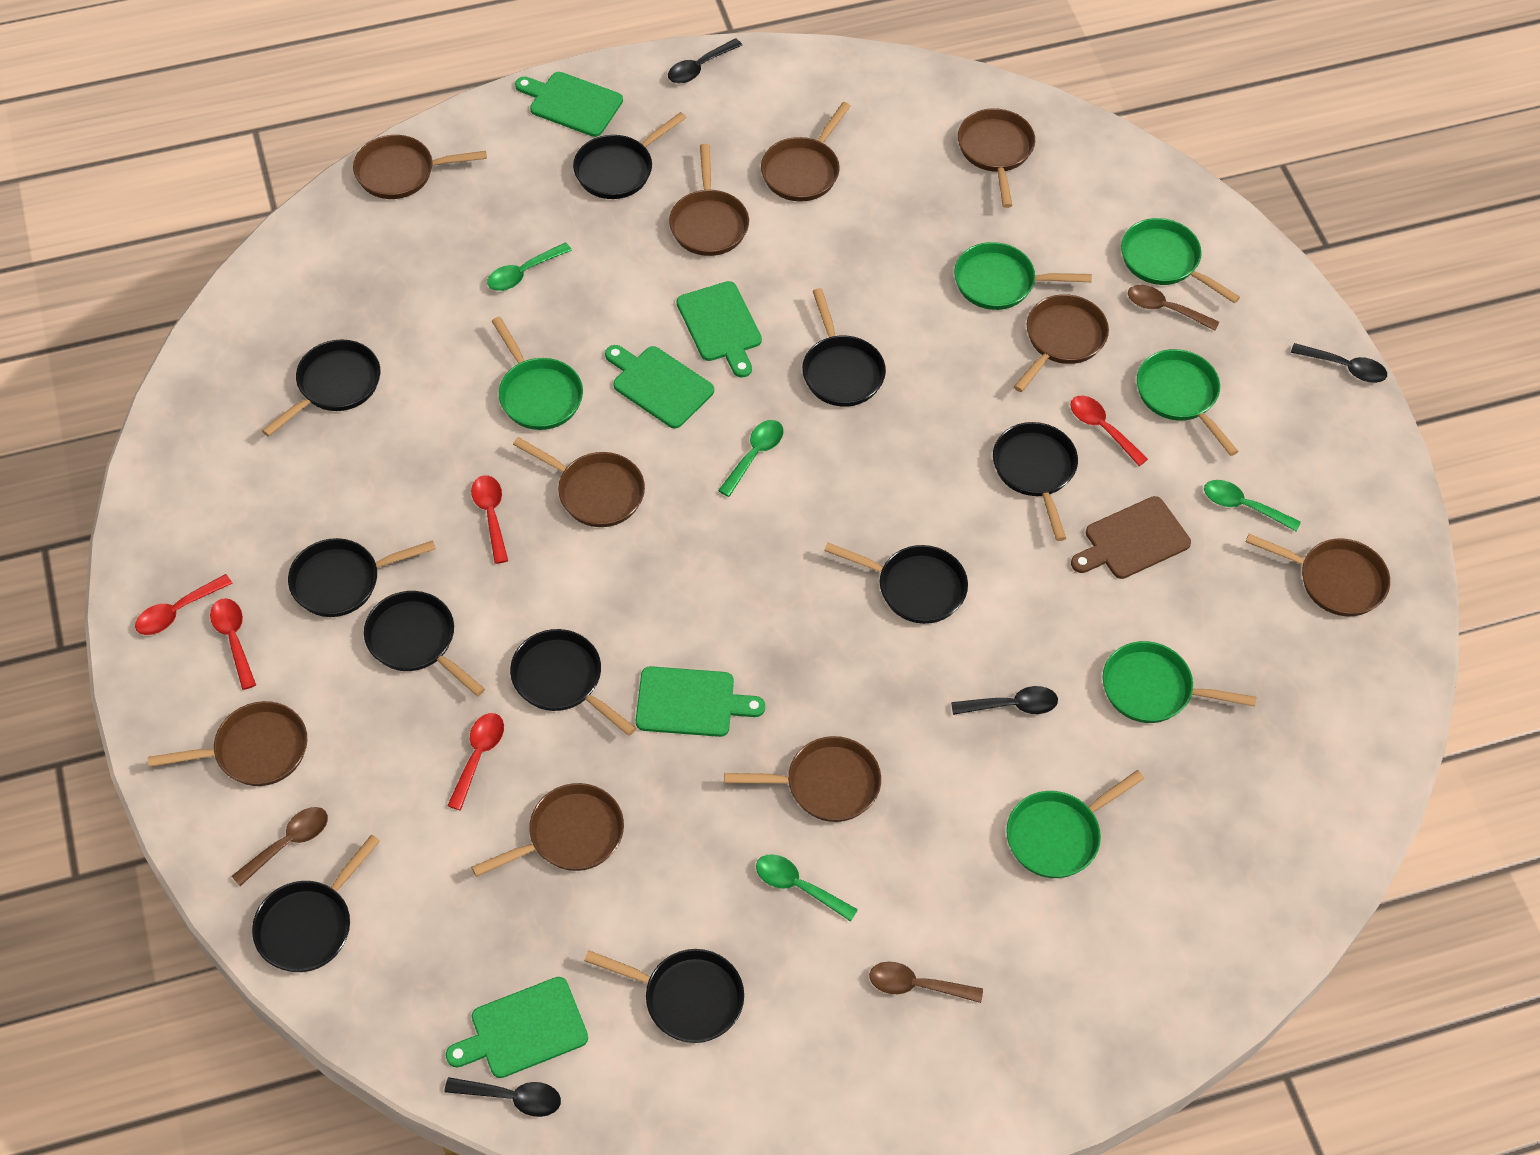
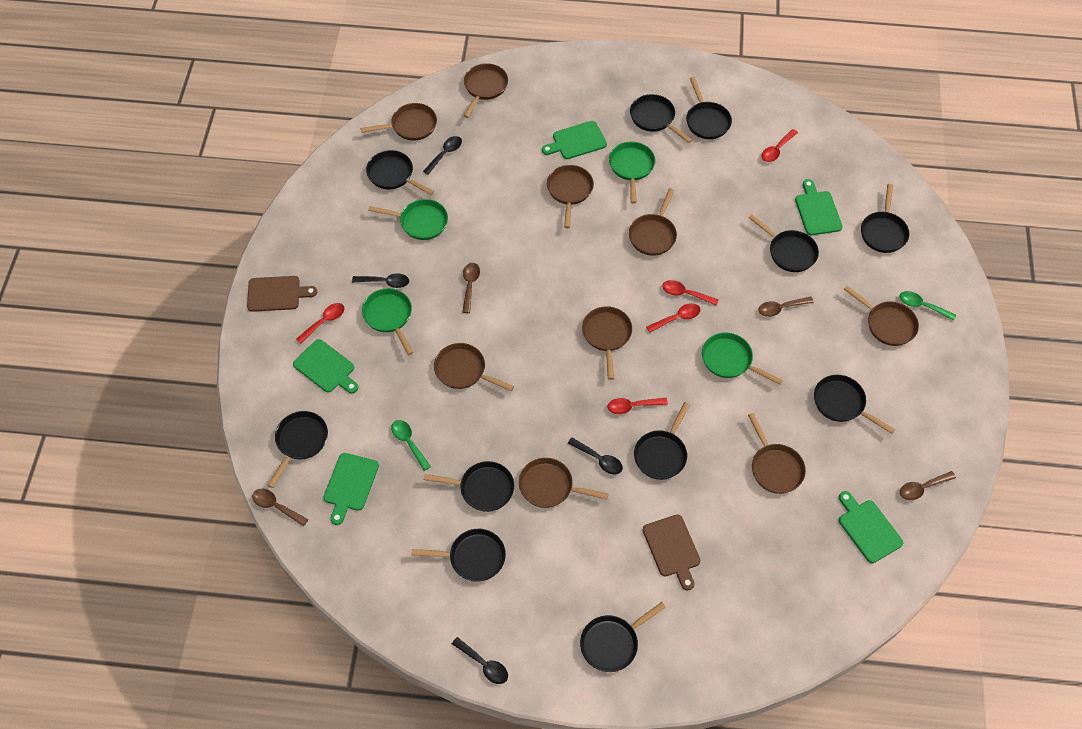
black pan: [252,835,380,972] [262,339,380,437] [288,538,435,617] [364,591,485,696] [510,629,636,736] [573,112,686,199] [584,949,744,1043] [802,288,886,407] [824,542,968,624] [993,422,1078,541] = 10 -> [268,411,328,488] [366,150,434,195] [411,529,506,582] [424,461,514,512] [580,602,666,672] [630,94,692,143] [634,402,690,480] [686,77,732,139] [748,214,819,272] [814,375,895,434] [861,184,909,253] = 11
brown cutting board: [1071,496,1191,579] = 1 -> [247,276,317,312] [643,514,701,590] = 2
brown pan: [148,701,307,786] [353,135,487,199] [471,783,624,877] [513,437,645,527] [669,144,749,256] [724,736,881,822] [761,102,850,202] [958,108,1035,208] [1014,294,1109,392] [1246,534,1390,616] = 10 -> [361,103,437,141] [434,343,514,391] [464,63,508,118] [519,458,609,508] [547,165,594,228] [582,306,632,380] [629,188,677,256] [748,413,806,494] [844,285,919,346] = 9
brown spoon: [232,807,328,886] [869,962,983,1003] [1128,285,1219,331] = 3 -> [252,489,308,526] [462,263,480,313] [758,297,814,317] [900,471,956,500] = 4
green pan: [492,317,583,430] [954,242,1092,310] [1006,770,1144,878] [1103,641,1257,723] [1121,218,1240,303] [1137,349,1239,456] = 6 -> [362,288,413,355] [368,199,448,240] [609,142,655,204] [702,333,783,385] = 4
green spoon: [487,242,572,291] [718,420,784,497] [756,854,858,922] [1204,480,1301,532] = 4 -> [391,420,431,471] [900,291,956,321] = 2

